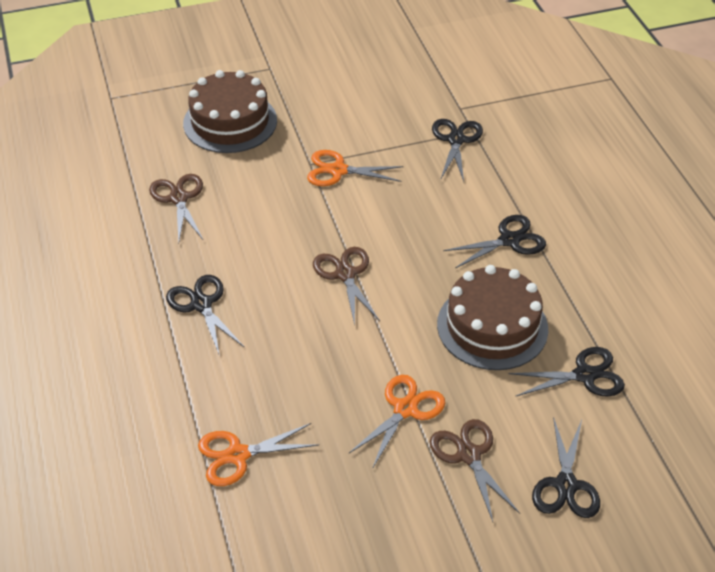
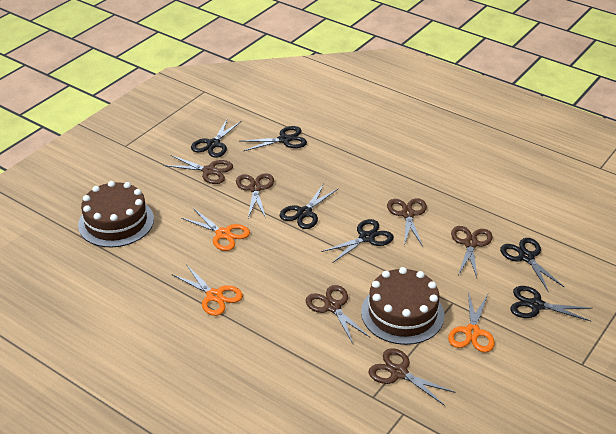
black scissors: [166,275,244,356] [432,119,483,182] [443,215,546,268] [508,347,625,397] [532,417,600,518] = 5 -> [191,118,241,157] [242,126,307,151] [279,185,338,229] [321,219,394,262] [500,238,564,292] [510,286,592,322] = 6
brown scissors: [149,174,203,242] [313,247,380,325] [430,419,520,522] = 3 -> [164,155,233,184] [236,173,274,218] [306,285,371,344] [368,348,456,406] [387,198,427,247] [451,226,493,278] = 6

